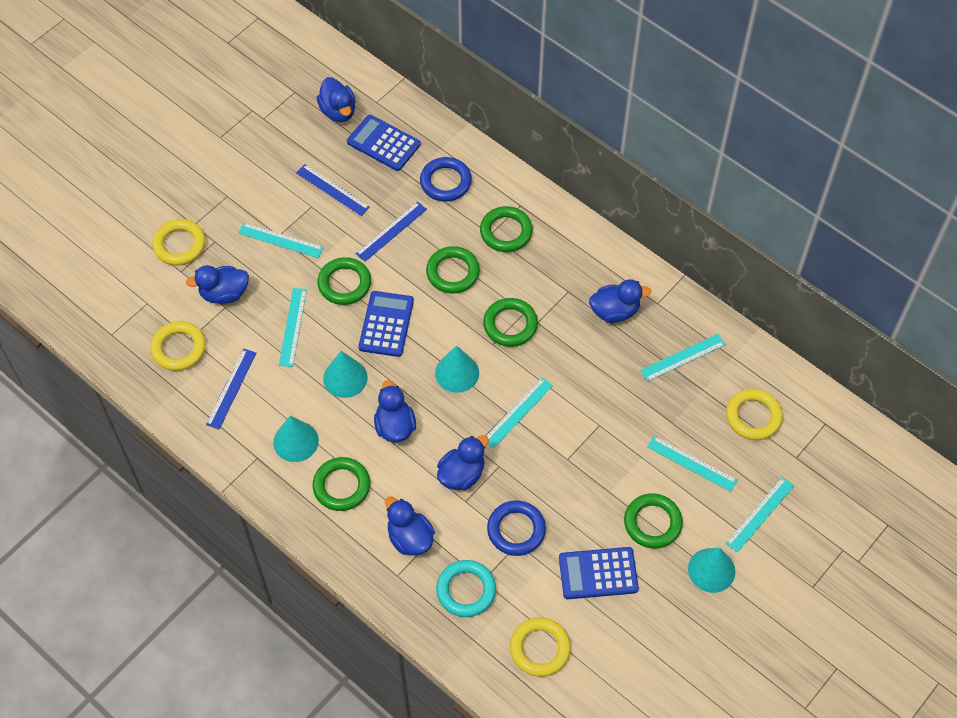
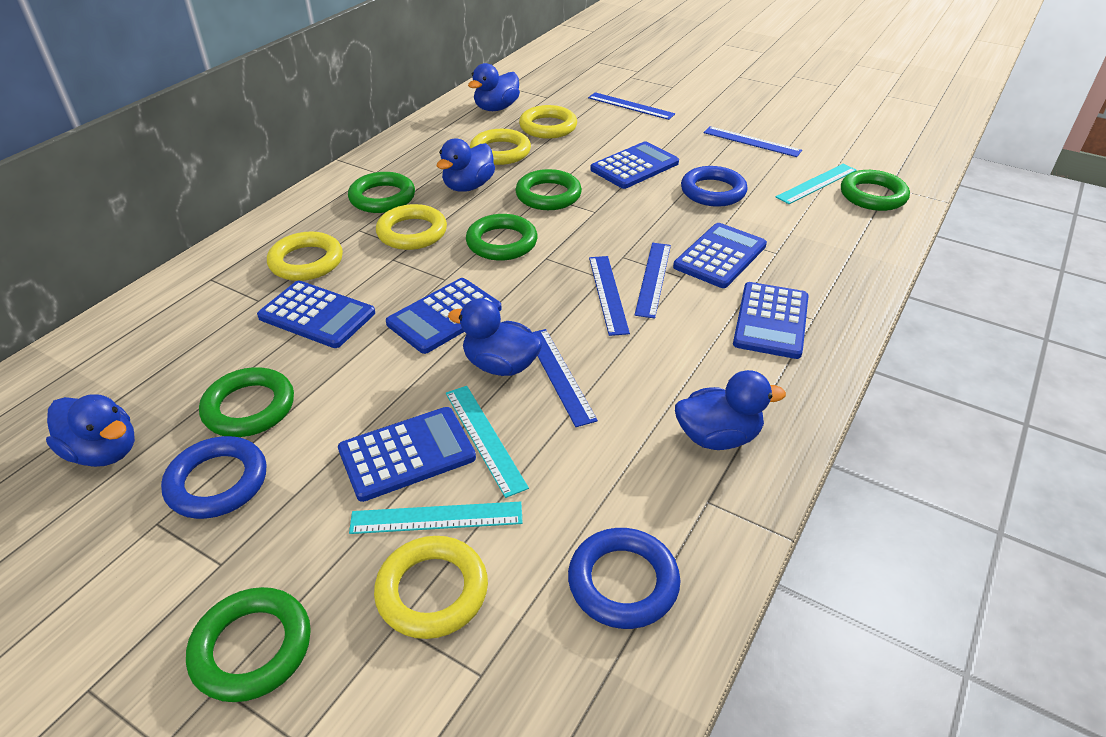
blue calculator: [347,115,420,171] [358,291,414,357] [559,547,639,599] = 3 -> [257,281,375,348] [338,407,476,502] [386,278,502,354] [590,141,679,189] [673,223,767,288] [733,282,809,359] = 6
blue duck: [186,265,249,304] [317,77,356,122] [374,380,416,442] [385,496,435,556] [437,435,489,490] [589,279,651,323] = 6 -> [46,394,135,467] [437,139,495,192] [448,298,543,376] [468,63,520,111] [675,370,786,450] = 5
blue ring: [420,157,472,202] [487,500,546,556] = 2 -> [161,436,267,519] [568,528,680,629] [681,166,748,207] = 3
blue ruler: [206,348,256,429] [296,164,370,216] [356,202,427,262] = 3 -> [532,329,598,427] [588,92,675,120] [589,256,630,336] [635,243,671,319] [704,126,802,157] = 5
turquoise cone: [273,416,319,462] [323,351,368,398] [435,345,479,393] [688,548,735,593] = 4 -> none = 0
turquoise ring: [436,560,496,617] = 1 -> none = 0
turquoise ruler: [238,223,324,258] [279,288,307,367] [486,378,553,449] [640,334,726,382] [647,436,738,492] [725,477,794,553] = 6 -> [349,501,523,534] [446,386,529,498] [776,164,857,204] = 3
yellow ring: [150,321,206,371] [152,219,205,265] [510,618,571,677] [726,389,783,440] = 4 -> [267,232,343,281] [374,536,488,639] [376,204,447,250] [470,129,531,165] [519,105,577,139] = 5

